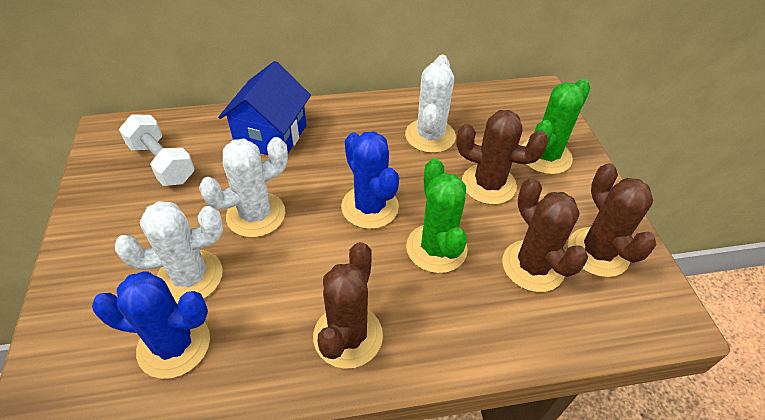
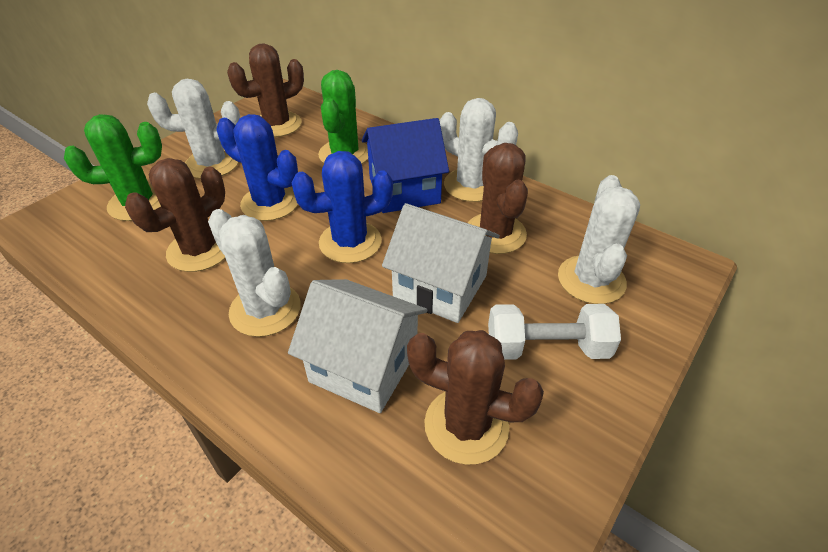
white cactus: [115,201,223,304] [199,137,288,238] [405,55,456,153] = 3 -> [147,79,240,179] [208,209,301,337] [440,98,518,202] [558,175,640,304] = 4
white house: none = 0 -> [288,279,427,413] [382,203,500,323] = 2

